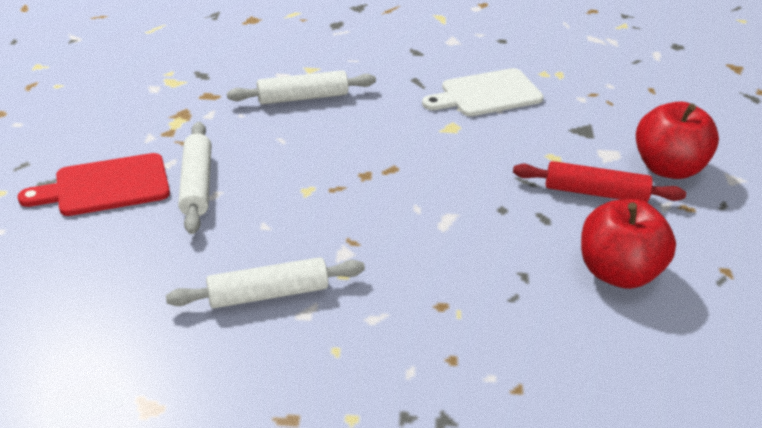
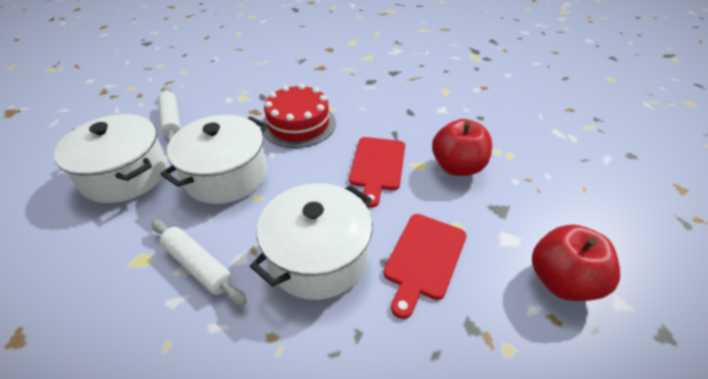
red cake: none = 0 -> [262,84,336,148] = 1
red cutting board: [17,153,170,216] = 1 -> [349,137,405,207] [383,214,467,319] = 2
red rolling pin: [513,161,686,202] = 1 -> none = 0
white cutting board: [422,68,544,116] = 1 -> none = 0
white pot: none = 0 -> [54,114,167,203] [161,115,268,204] [250,183,372,300] = 3
white rolling pin: [166,257,365,308] [178,122,212,234] [227,70,376,105] = 3 -> [152,219,247,306] [158,86,181,143] = 2

